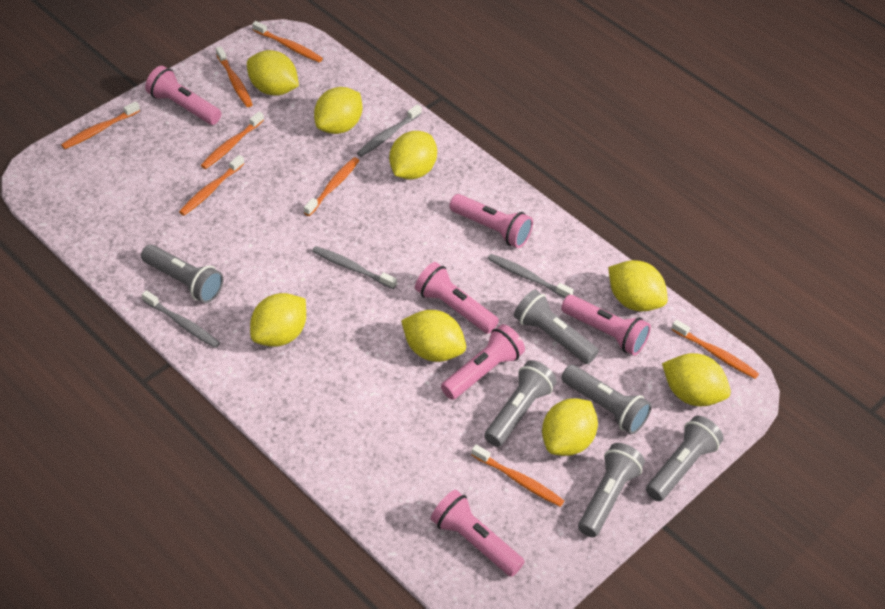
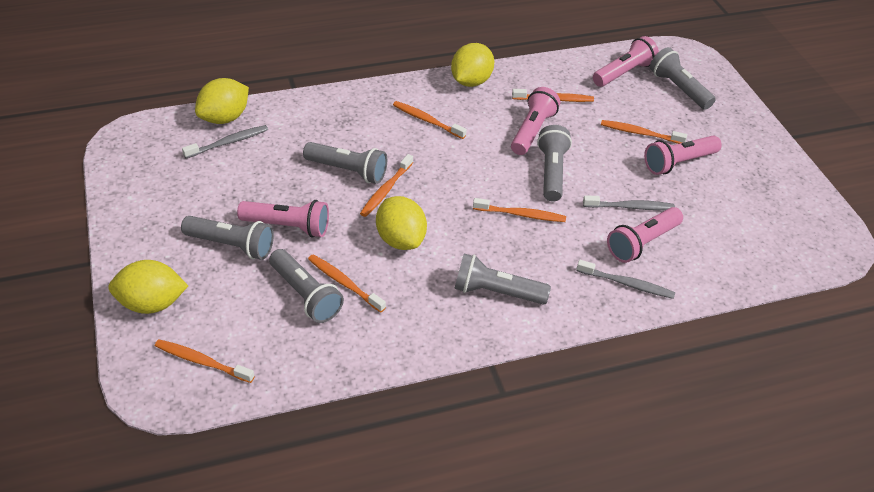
grey toothbrush: [142,290,220,348] [312,246,397,289] [357,104,422,157] [488,254,574,298] = 4 -> [182,125,268,158] [577,260,675,299] [583,195,675,210] = 3
orange toothbrush: [61,101,140,149] [179,155,244,216] [201,112,264,169] [216,47,253,107] [252,21,323,62] [304,157,359,216] [471,445,564,507] [671,320,759,379] = 8 -> [155,339,255,383] [308,255,386,312] [360,154,413,217] [393,101,467,139] [473,198,566,222] [512,89,594,102] [601,120,687,144] = 7
pink flashlight: [145,66,221,125] [415,262,499,334] [431,490,525,577] [441,324,525,400] [449,194,533,248] [561,295,651,355] = 6 -> [237,200,329,238] [511,87,560,155] [593,36,659,87] [607,207,683,263] [644,135,722,175] = 5
yellow lemon: [247,50,299,96] [250,293,306,347] [314,87,362,134] [389,131,437,180] [401,310,466,362] [542,398,598,456] [608,260,668,311] [662,353,731,406] = 8 -> [108,260,188,314] [195,78,249,124] [376,196,427,250] [451,43,494,87] = 4

